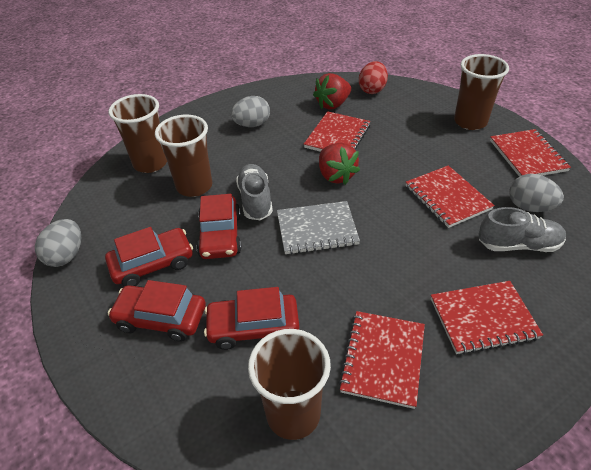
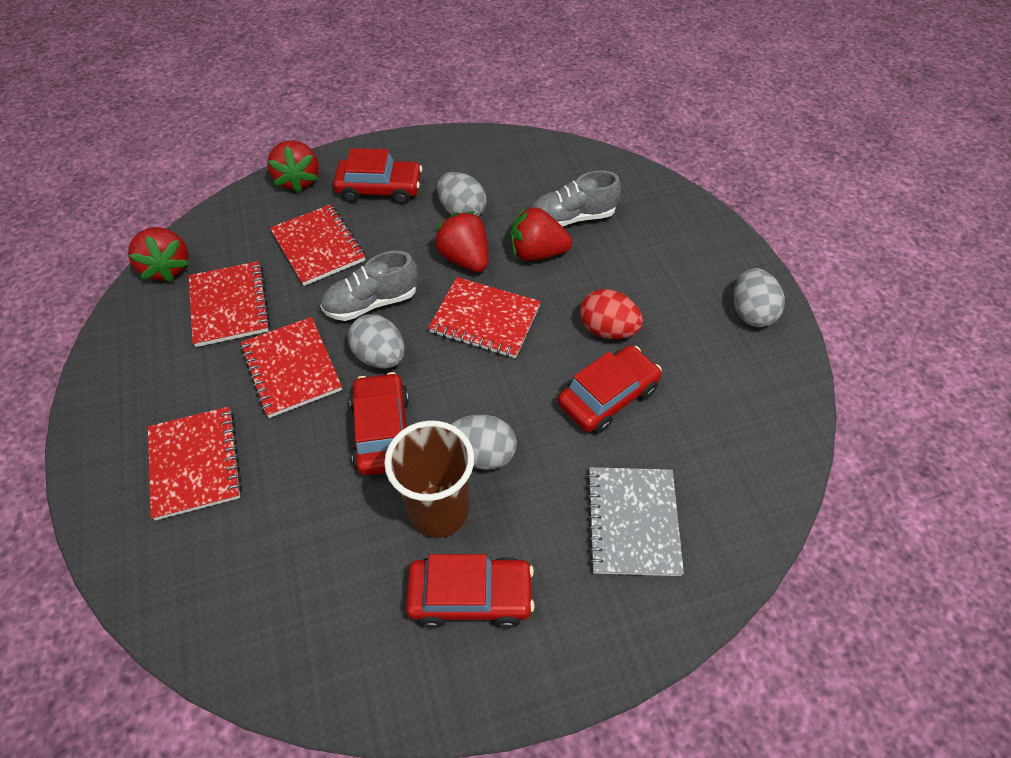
brown cup: [108,94,167,173] [155,115,212,197] [248,329,331,440] [454,54,509,130] = 4 -> [384,421,474,538] = 1
grey egg: [35,219,81,267] [231,96,270,127] [509,174,564,212] = 3 -> [348,314,405,368] [437,172,487,217] [451,415,517,470] [734,268,785,327] = 4
red strawberry: [313,73,351,110] [319,143,360,185] = 2 -> [128,227,190,283] [267,140,319,193] [434,211,488,272] [510,206,572,261] = 4

